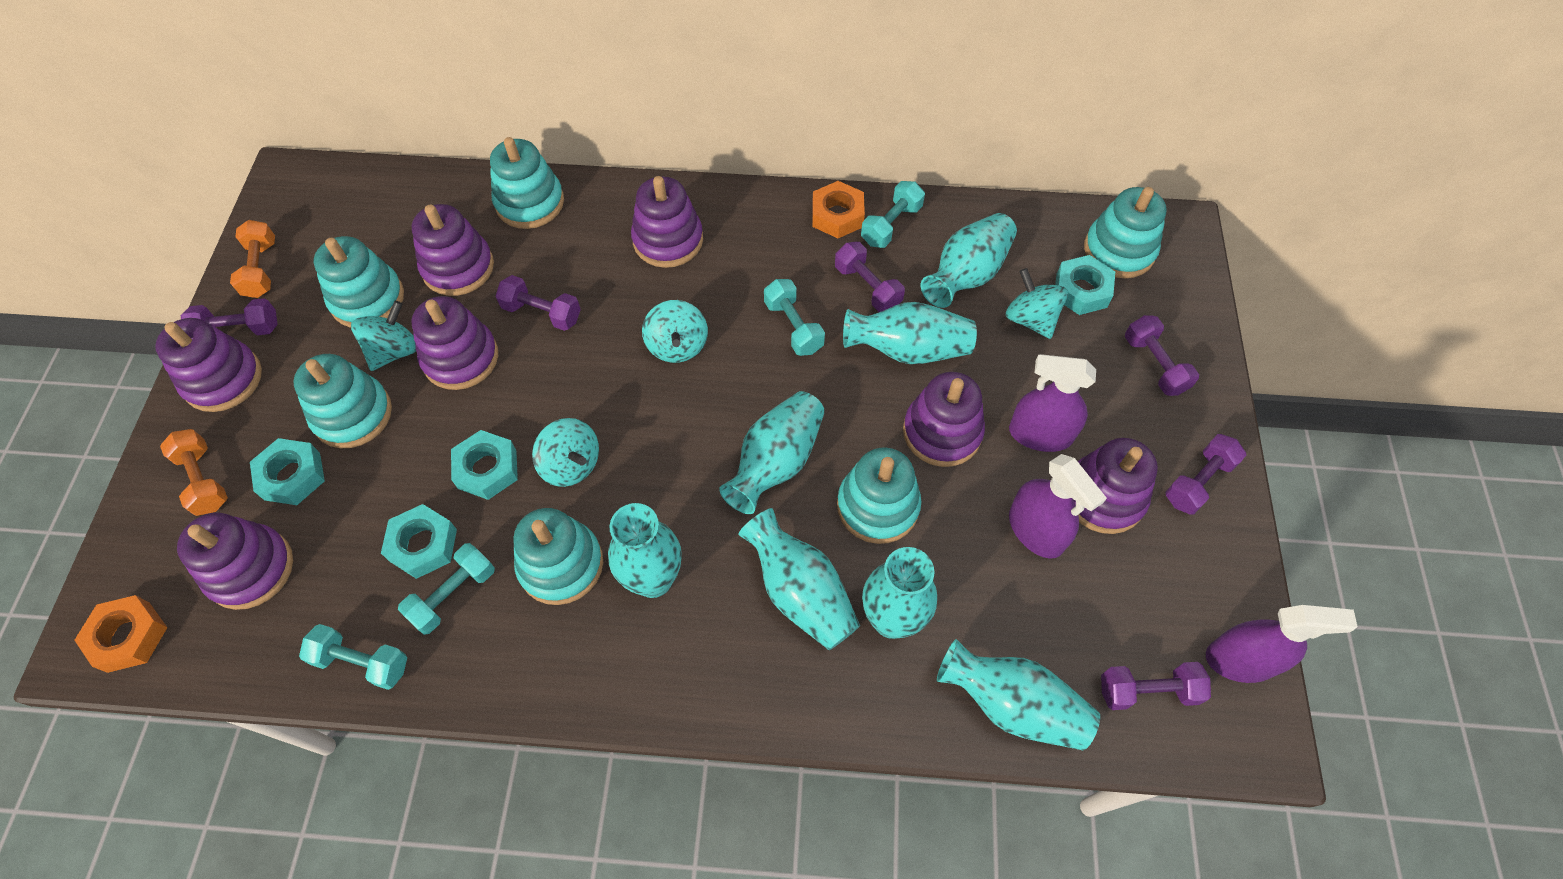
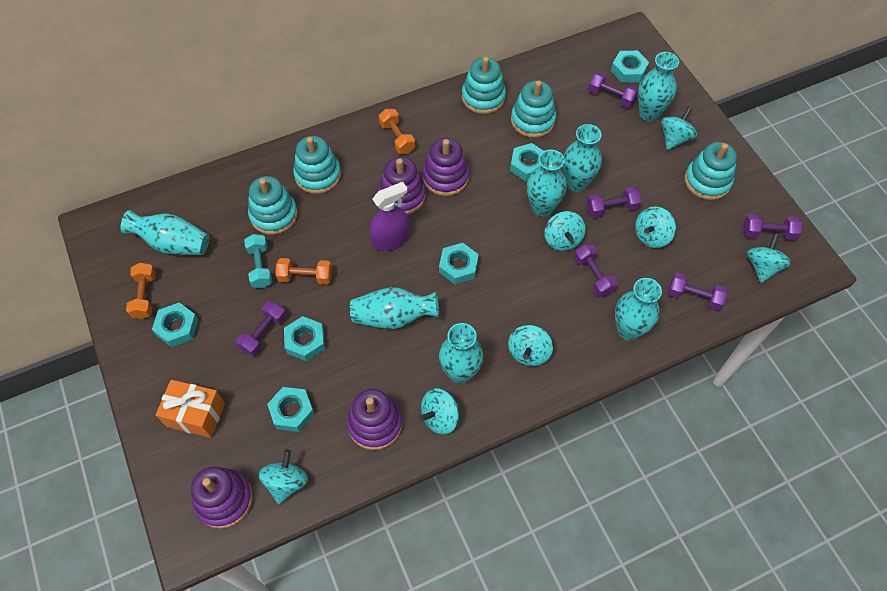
orange dumbbell: [160,429,228,516] [230,220,275,298] = 2 -> [126,263,156,319] [275,258,332,285] [379,109,415,154] = 3
orange gift: none = 0 -> [156,380,225,438] = 1
orange nut: [75,595,168,673] [812,181,865,238] = 2 -> none = 0
purple spray bottle: [1009,354,1096,452] [1009,454,1107,559] [1206,605,1358,683] = 3 -> [370,182,409,251] = 1
purple stacking toy: [155,318,262,412] [177,513,293,610] [411,296,498,390] [412,204,494,296] [631,176,703,268] [903,372,985,467] [1073,438,1158,534] = 7 -> [191,467,253,529] [347,389,402,450] [378,157,426,215] [423,138,469,196] = 4
turquoise dumbbell: [299,624,407,690] [398,543,495,635] [764,279,825,356] [861,181,925,248] = 4 -> [244,234,272,288] = 1
turquoise nut: [250,438,325,505] [381,504,457,579] [451,430,518,500] [1055,255,1115,315] = 4 -> [152,302,198,347] [267,387,315,432] [284,316,325,361] [439,243,479,284] [510,143,543,181] [611,51,649,83] = 6
turquoise spinning top: [351,301,416,371] [532,418,599,487] [642,300,708,363] [1006,268,1068,339] = 4 -> [259,450,308,504] [420,388,459,435] [508,325,553,366] [544,211,586,251] [635,206,676,248] [661,107,697,150] [747,234,791,283] = 7
turquoise stacking toy: [293,354,392,448] [314,236,404,328] [490,137,564,229] [513,508,603,605] [837,447,921,544] [1084,187,1166,278] = 6 -> [248,176,298,235] [293,136,341,194] [462,57,506,114] [511,80,556,138] [684,142,737,200] = 5

